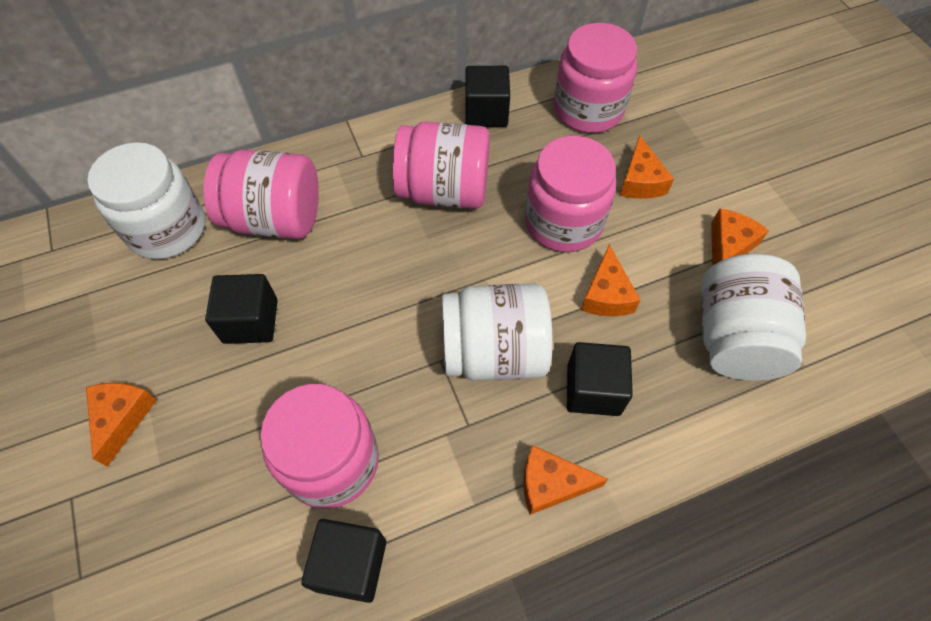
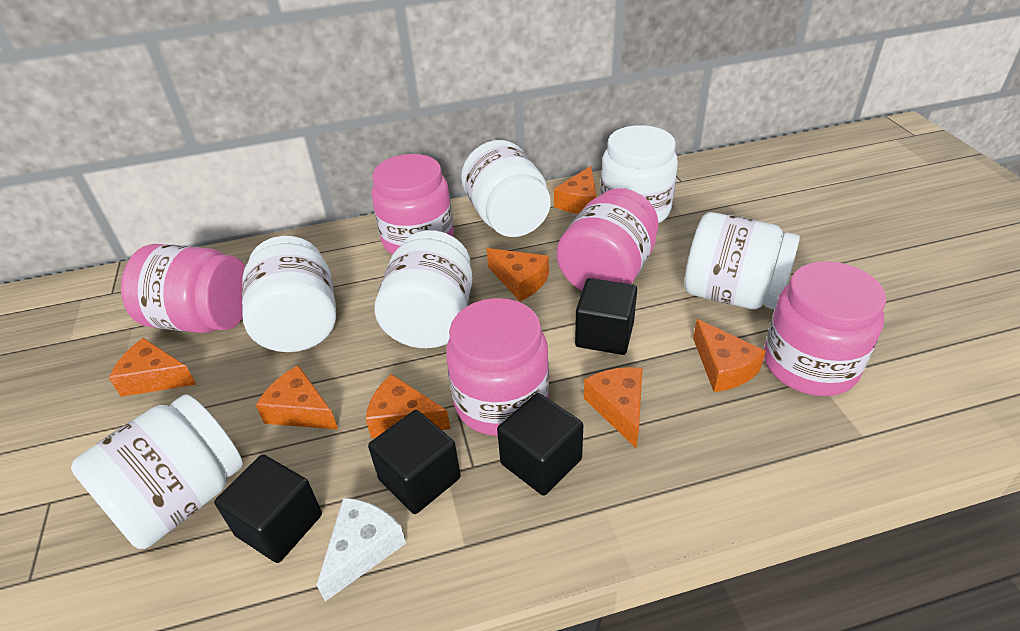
orange cheese: [86,383,157,467] [524,445,608,515] [581,244,641,316] [620,135,674,199] [711,208,769,266] = 5 -> [109,338,196,397] [256,365,338,429] [366,374,450,438] [487,248,549,301] [554,166,597,214] [584,367,643,448] [693,319,766,392] = 7
white cheese: none = 0 -> [317,498,406,601] = 1
white jar: [87,142,205,259] [442,284,553,381] [701,254,806,381] = 3 -> [71,394,243,549] [242,236,336,352] [375,230,473,348] [461,140,551,237] [600,125,678,223] [685,212,800,309] = 6

